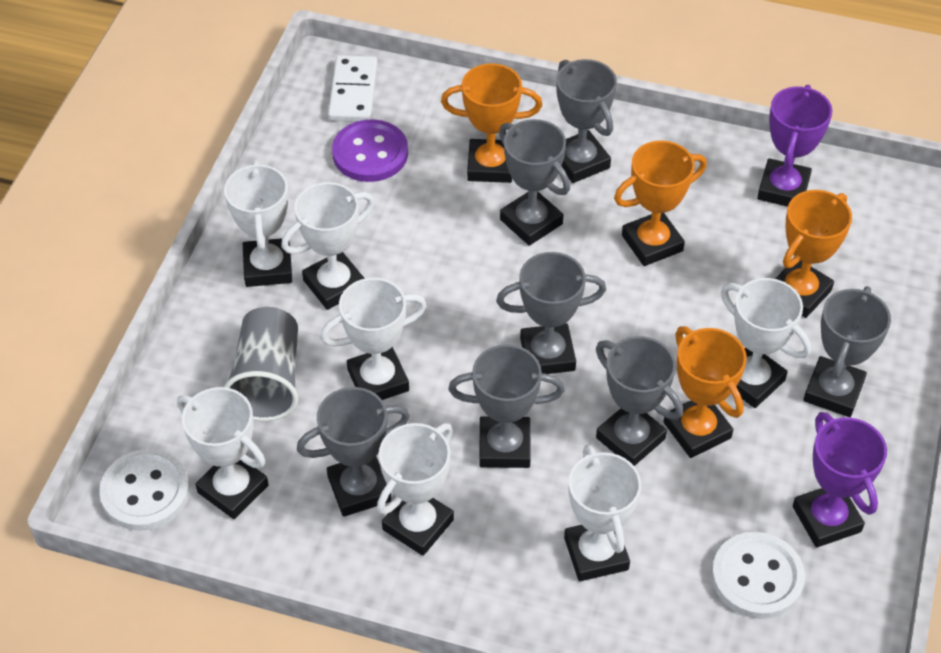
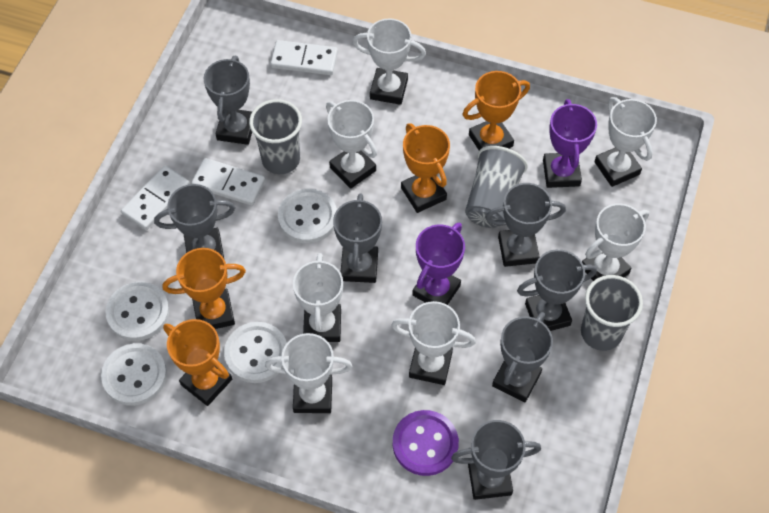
grey cup: [224,307,298,421] = 1 -> [249,99,302,174] [465,146,528,228] [581,275,643,351] = 3
white button: [99,449,190,531] [711,532,805,619] = 2 -> [101,343,167,406] [105,282,169,341] [224,322,287,383] [278,189,337,243] = 4
white domino: [328,55,378,122] = 1 -> [121,166,190,230] [191,158,265,206] [270,40,338,75] = 3

